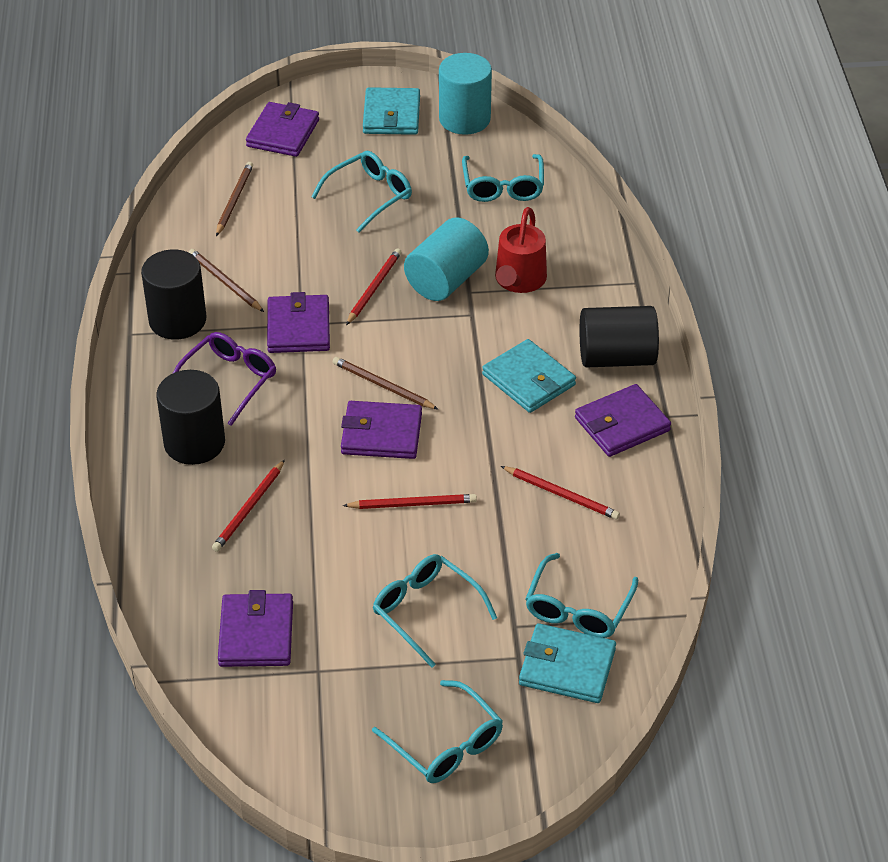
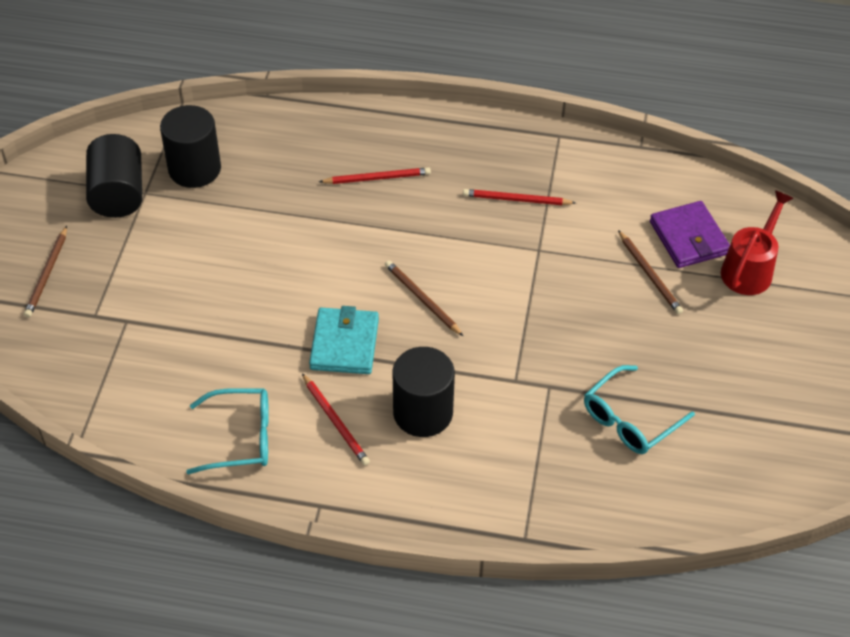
purple glasses: [172,332,276,426] = 1 -> none = 0
purple wallet: [218,590,293,667] [246,102,319,157] [267,292,330,353] [341,401,422,459] [575,384,671,457] = 5 -> [650,201,730,268] = 1
red pencil: [212,460,285,552] [343,494,477,509] [346,248,401,325] [501,466,620,520] = 4 -> [302,373,370,466] [319,167,431,184] [463,189,576,205] = 3
turquoise cylinder: [404,218,489,301] [439,53,492,135] = 2 -> none = 0
turquoise glasses: [311,151,412,233] [372,680,503,783] [373,554,497,668] [462,154,544,202] [525,553,638,638] = 5 -> [186,388,269,474] [584,365,695,454] = 2
turquoise wallet: [363,87,420,135] [482,339,576,413] [519,623,616,703] = 3 -> [309,306,379,374] = 1

